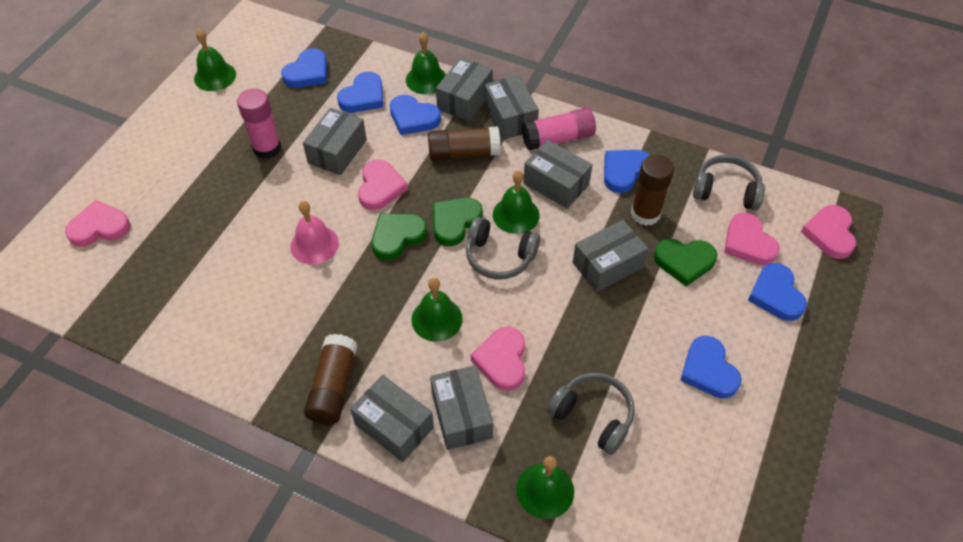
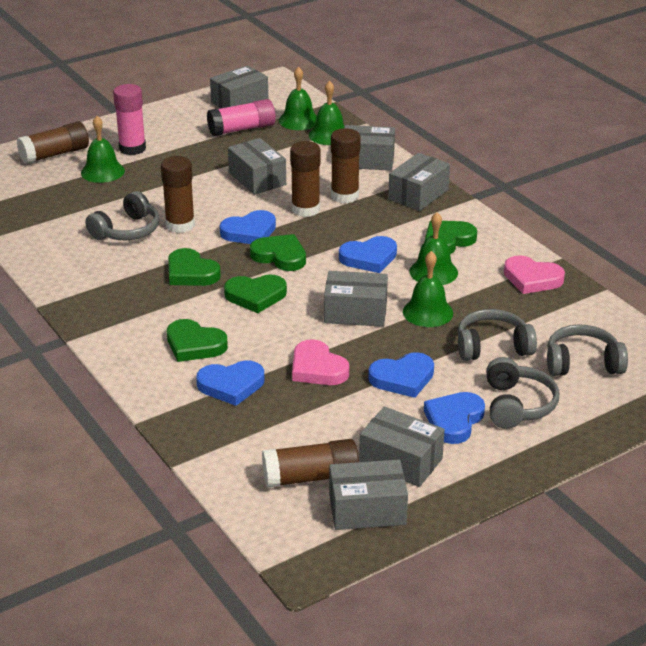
blue heart: [281,48,327,88] [337,72,383,113] [390,95,441,135] [604,150,650,193] [680,336,742,399] [748,263,807,321] = 6 -> [196,360,265,406] [220,210,276,244] [339,236,397,273] [368,352,434,398] [424,392,485,444] = 5
brown glue stick: [304,334,358,425] [428,126,501,161] [631,154,674,226] = 3 -> [17,121,89,164] [161,156,195,233] [262,439,359,488] [290,141,321,217] [331,128,361,203] = 5
green heart: [372,214,427,260] [433,198,483,246] [654,239,717,287] = 3 -> [167,319,228,362] [168,248,221,286] [224,274,287,313] [250,234,306,271] [425,221,477,254] = 5
grey headphones: [466,217,540,280] [547,373,635,455] [693,154,765,210] = 3 -> [85,191,159,240] [458,309,537,361] [486,357,559,429] [547,324,628,376] = 4
pink bell: [290,201,339,265] = 1 -> none = 0
pink heart: [65,200,130,247] [358,160,408,210] [471,327,525,391] [724,213,779,265] [801,205,856,259] = 5 -> [292,339,349,385] [504,255,565,294] = 2

